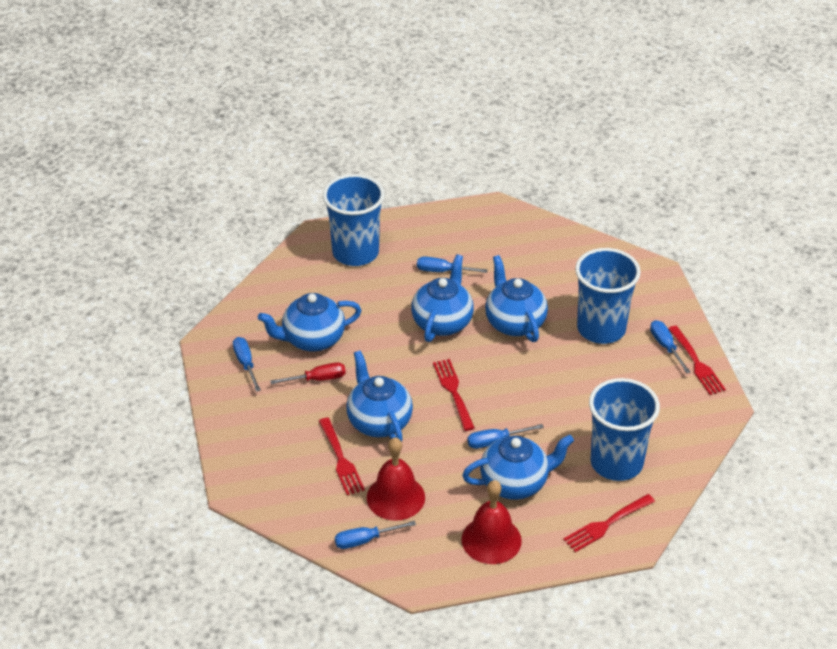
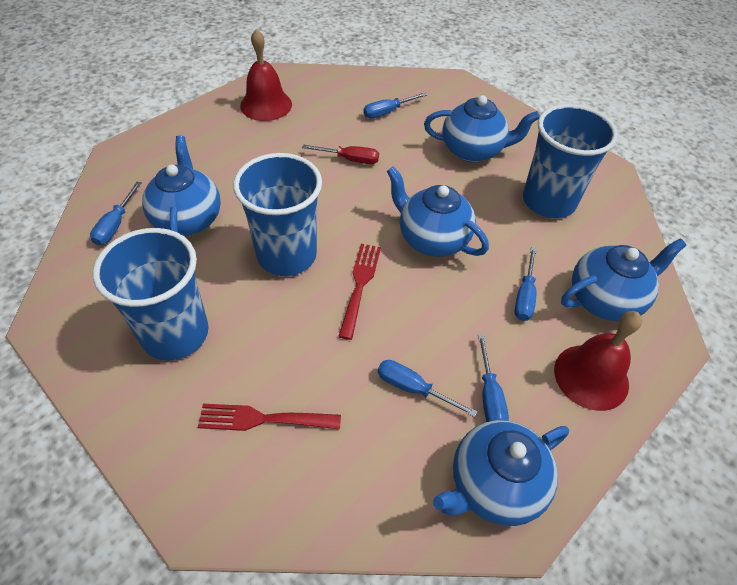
red fork: [319,418,365,495] [433,359,475,431] [563,494,655,552] [668,326,726,395] = 4 -> [198,404,341,431] [338,244,381,340] = 2

